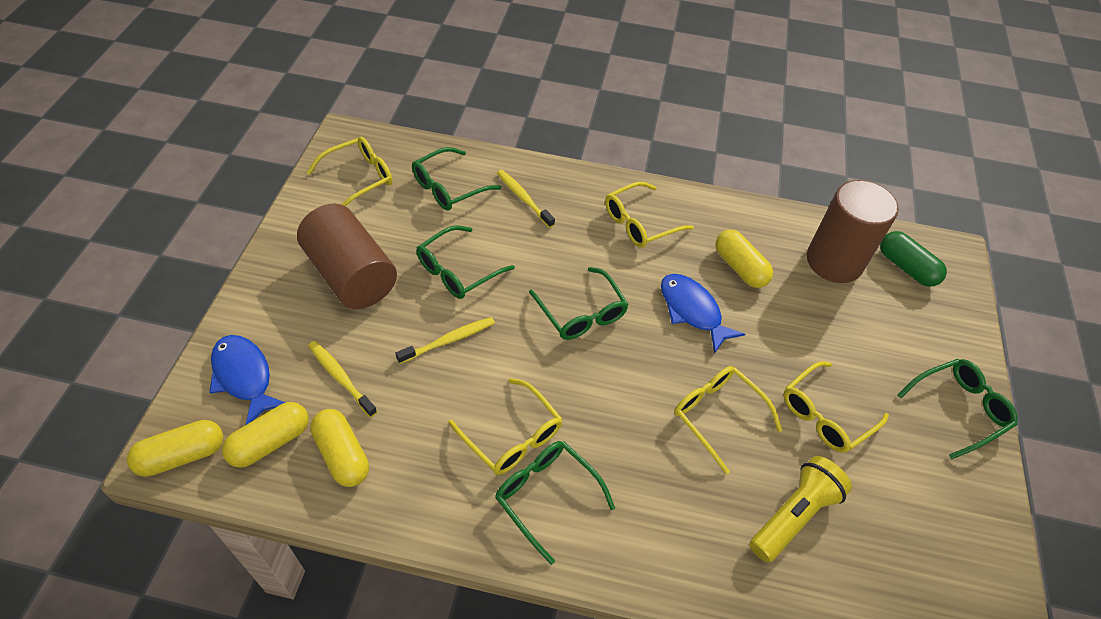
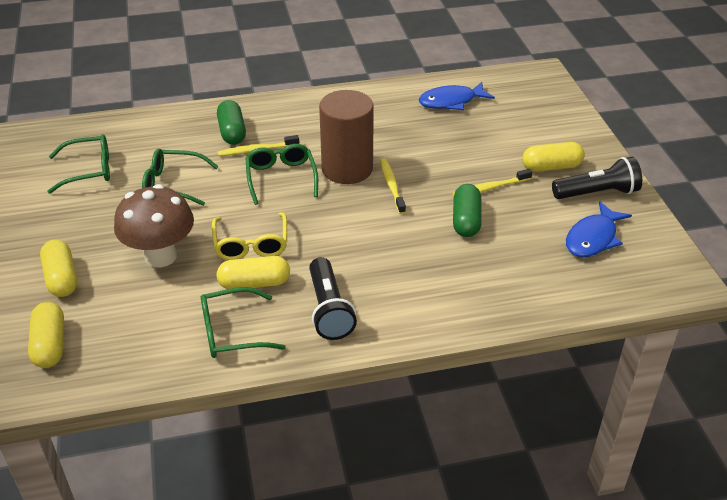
black flashlight: none = 0 -> [309,257,357,340] [552,157,642,199] = 2
brown cylinder: [297,204,397,309] [807,180,898,283] = 2 -> [319,90,374,184] = 1
brown mushroom: none = 0 -> [114,184,194,268] = 1
green capsule: [880,231,947,287] = 1 -> [217,100,246,145] [453,184,482,237] = 2
green glasses: [412,147,501,210] [416,225,515,299] [495,441,615,565] [529,267,629,340] [898,359,1018,460] = 5 -> [47,134,110,194] [142,149,219,206] [201,287,286,358] [245,144,318,205] = 4
yellow flashlight: [749,456,852,563] = 1 -> none = 0
yellow glasses: [307,137,393,206] [448,378,562,475] [605,182,694,248] [674,366,782,474] [783,361,889,453] = 5 -> [212,212,287,260] = 1

